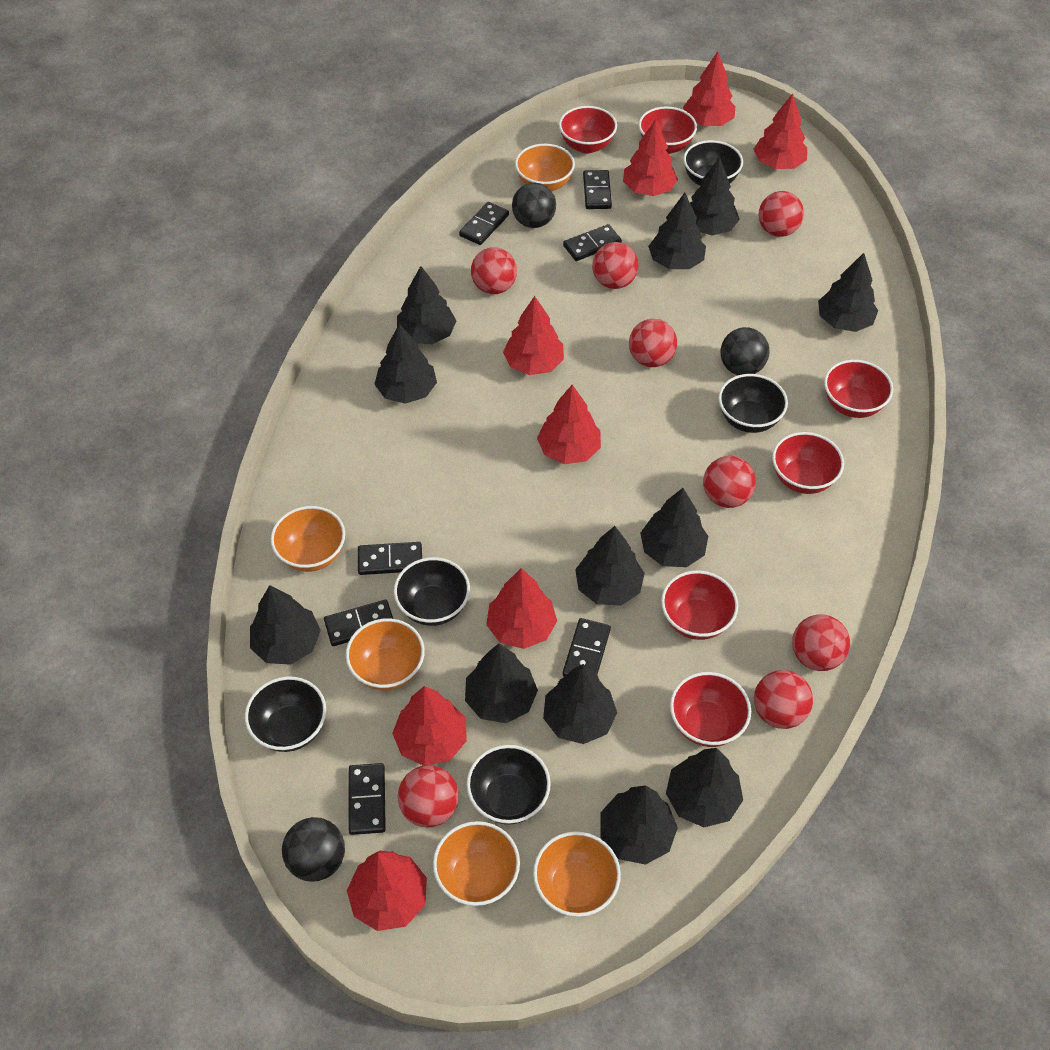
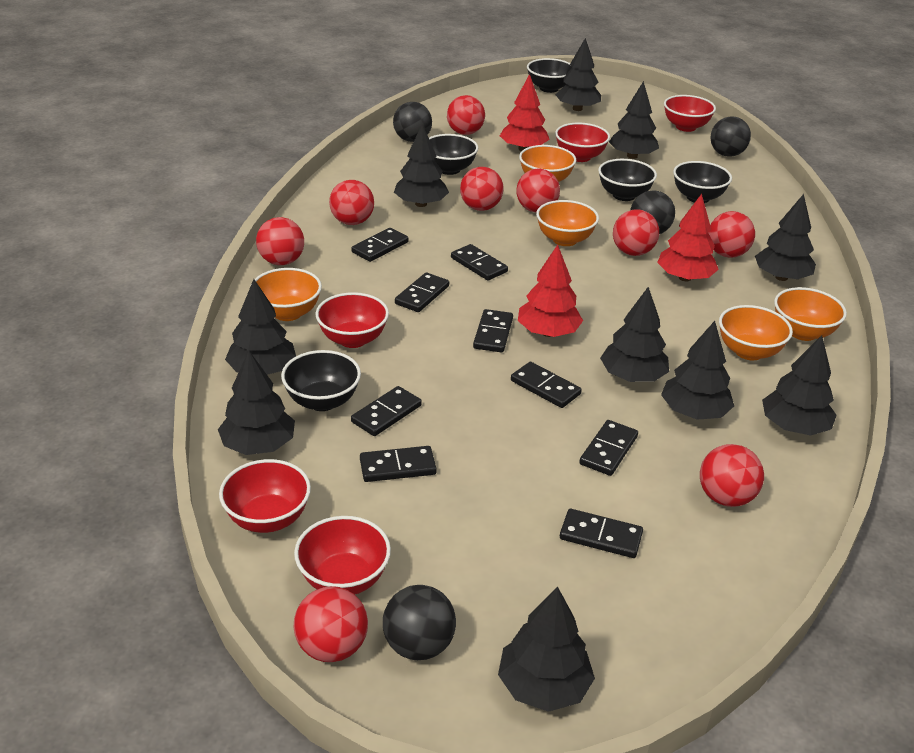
black ball: [282,817,345,882] [512,182,556,228] [720,327,770,375] = 3 -> [383,585,456,660] [393,102,432,142] [630,190,675,234] [711,116,751,157] = 4
black domino: [324,600,393,646] [349,763,386,835] [358,542,422,575] [459,202,509,245] [562,618,611,677] [563,224,622,261] [583,170,612,209] = 7 -> [351,228,409,262] [351,386,422,436] [360,446,437,482] [395,272,449,312] [451,244,508,280] [473,309,513,353] [511,362,582,408] [560,509,643,558] [579,420,638,476] = 9
black tree: [250,585,321,665] [374,323,437,404] [397,266,456,345] [465,643,538,723] [543,664,617,744] [575,526,645,606] [601,785,678,865] [640,488,708,567] [648,193,706,269] [666,748,743,827] [690,158,740,235] [818,253,878,332] = 12 -> [218,350,295,455] [225,279,296,375] [394,124,449,207] [498,587,595,712] [555,38,601,111] [600,287,669,382] [609,81,659,159] [661,321,734,420] [755,194,816,281] [762,335,837,436] = 10
red ball: [398,765,459,828] [471,247,517,294] [592,242,638,289] [629,319,677,367] [703,456,756,508] [754,670,813,729] [758,191,804,237] [792,614,850,671] = 8 -> [256,217,304,265] [294,586,368,662] [329,180,374,225] [447,95,485,135] [460,167,504,211] [516,168,560,213] [613,209,659,256] [700,444,764,507] [708,211,755,258] = 9
red bowl: [559,106,617,154] [639,106,697,154] [661,570,738,640] [670,672,751,747] [772,432,844,494] [824,360,893,418] = 6 -> [219,459,311,533] [294,516,391,595] [316,292,389,348] [555,123,610,162] [664,95,716,132] = 5
red tree: [347,850,427,931] [392,686,467,766] [486,568,557,649] [503,296,564,375] [537,385,601,464] [623,119,678,196] [683,51,735,126] [753,93,807,169] = 8 -> [500,74,550,151] [518,244,583,337] [657,194,719,281] = 3

